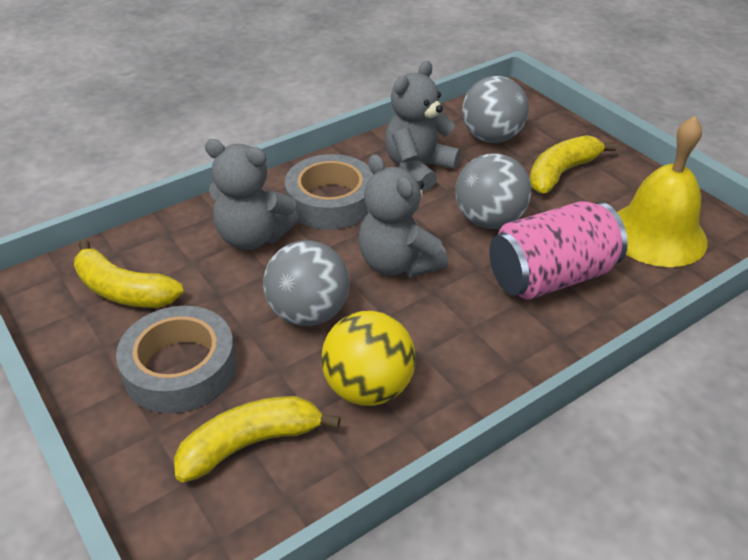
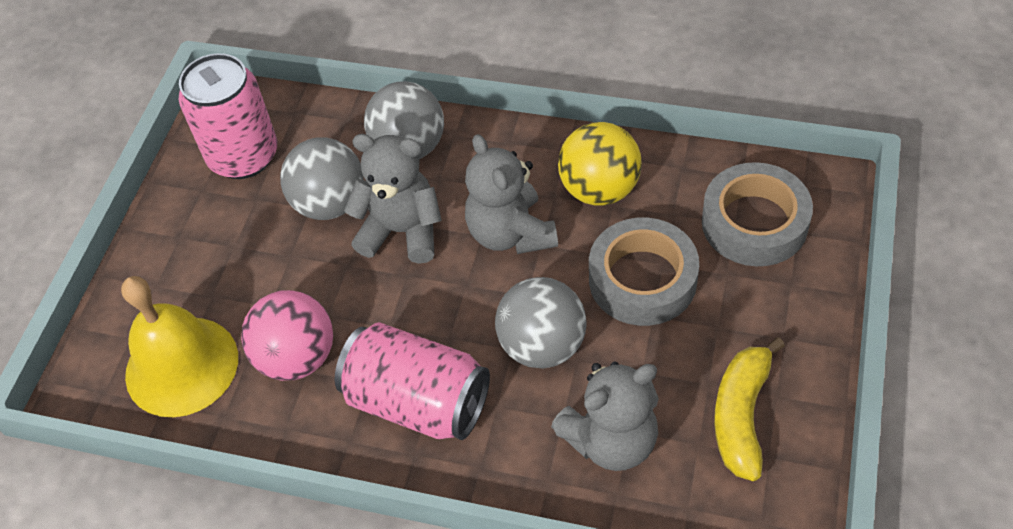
pink ball: none = 0 -> [241,290,333,381] = 1
pink can: [489,201,628,300] = 1 -> [178,53,277,179] [335,322,490,440] = 2
yellow banana: [74,239,184,308] [174,396,341,483] [530,135,617,193] = 3 -> [714,337,785,481] = 1

